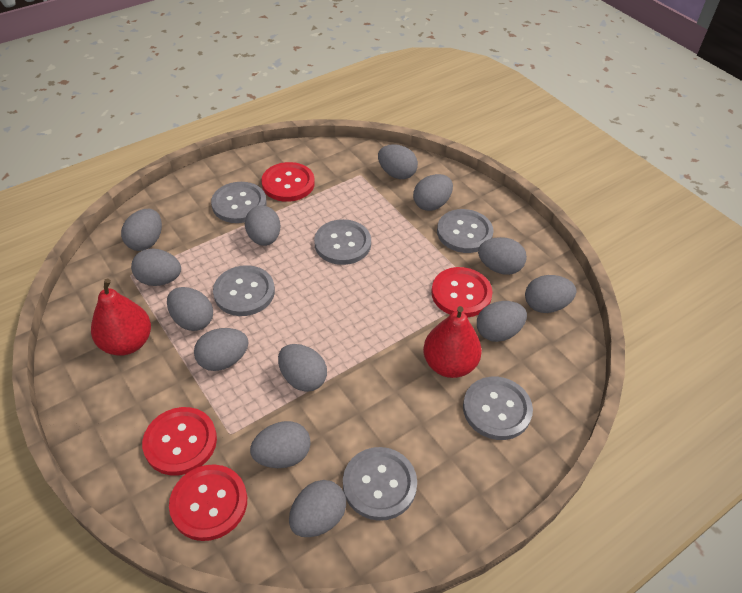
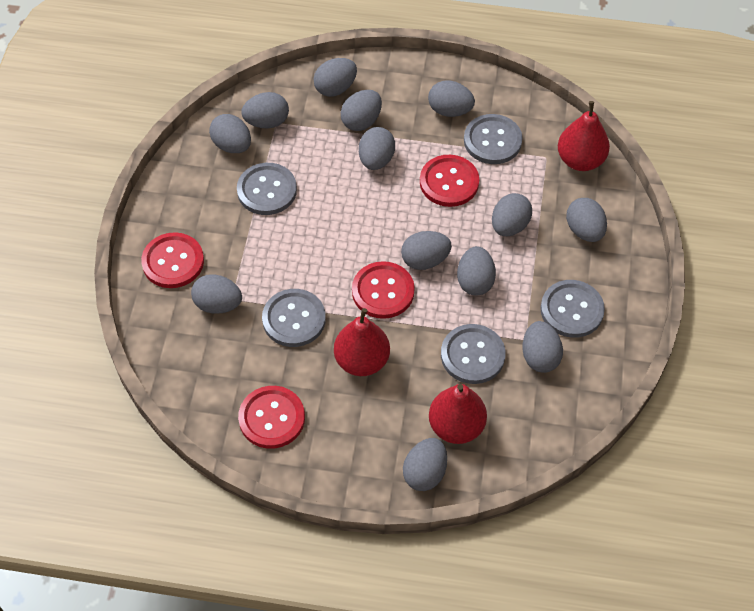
grey button: [211,182,267,223] [213,265,275,316] [314,219,371,265] [343,447,417,521] [437,209,494,253] [463,377,533,440] = 6 -> [237,163,297,215] [262,289,326,347] [441,324,505,384] [464,114,522,164] [541,280,605,338] = 5
red pear: [91,279,151,356] [423,306,482,378] = 2 -> [334,308,390,376] [429,384,487,444] [558,101,610,171] = 3

